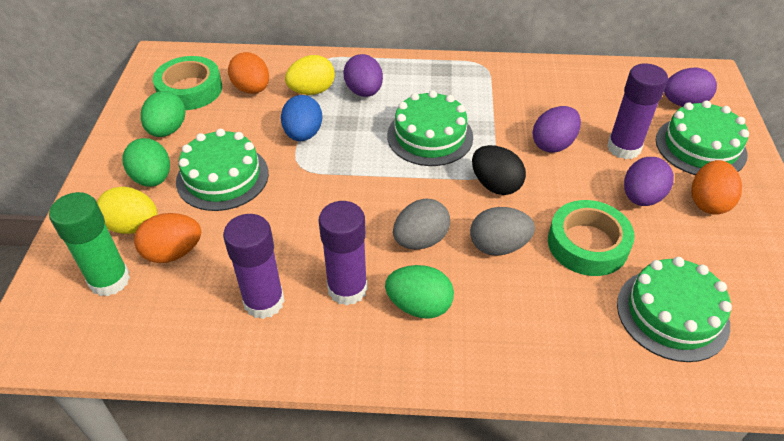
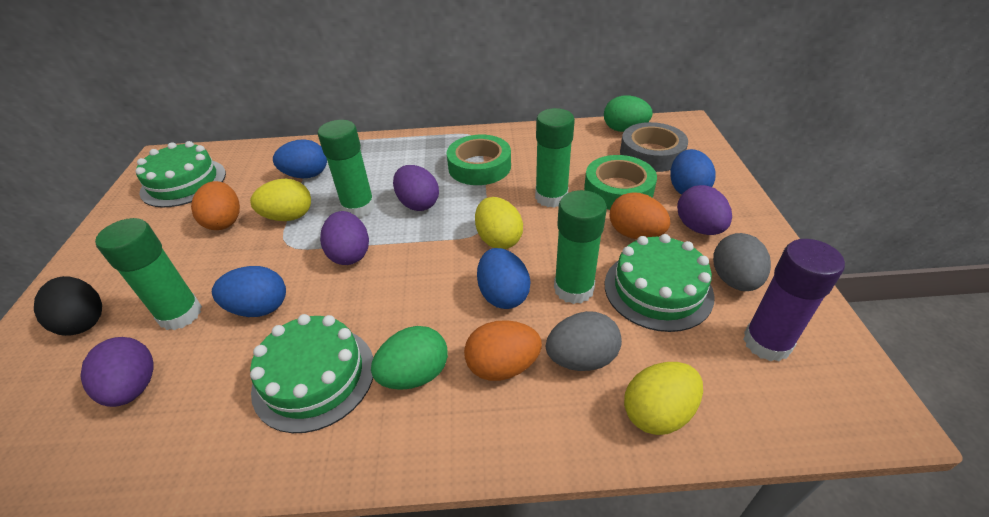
blue egg: [281,95,322,141] = 1 -> [212,266,286,317] [273,139,327,178] [477,248,531,309] [670,149,715,195] = 4
green cake: [176,129,269,211] [387,90,473,166] [617,257,732,362] [656,100,749,175] = 4 -> [135,141,226,208] [250,314,373,433] [605,234,715,332] = 3
green egg: [123,138,170,187] [141,91,185,137] [385,265,454,319] = 3 -> [371,326,448,390] [604,95,653,132] = 2
green glue stick: [49,192,130,297] = 1 -> [95,218,202,330] [318,120,375,217] [535,108,575,208] [554,190,607,304] = 4
grey tape: none = 0 -> [620,122,688,172] = 1
purple glue stick: [223,214,285,319] [319,201,368,306] [607,63,668,159] = 3 -> [743,239,845,362] = 1
yellow egg: [97,187,157,234] [285,55,335,95] = 2 -> [250,179,311,221] [475,197,523,249] [624,362,703,435] = 3

